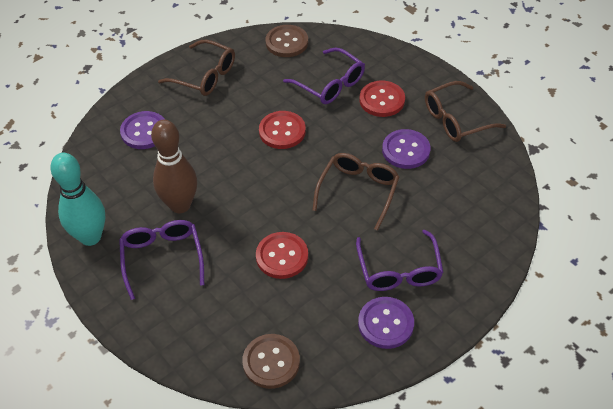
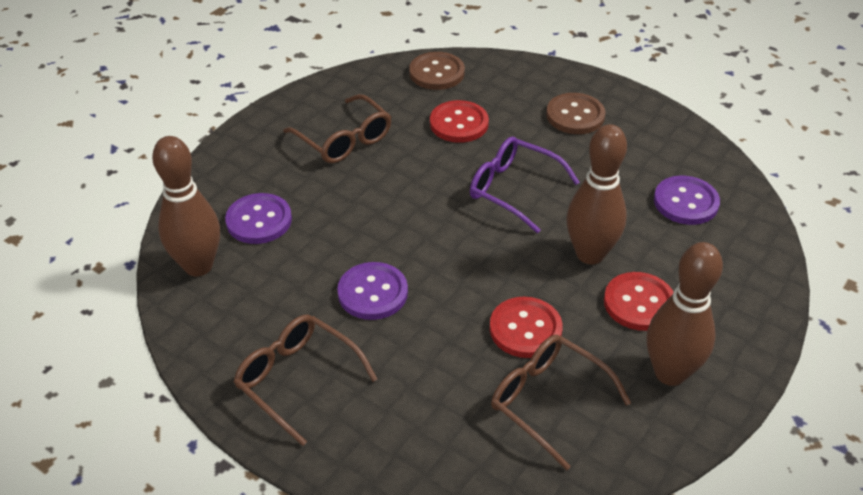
brown bowling pin: [151,120,197,213] = 1 -> [152,136,220,276] [566,124,627,265] [647,242,723,386] = 3
purple glasses: [119,220,204,300] [283,47,365,104] [356,230,444,291] = 3 -> [470,137,580,233] = 1
turquoise bowling pin: [50,153,105,246] = 1 -> none = 0

